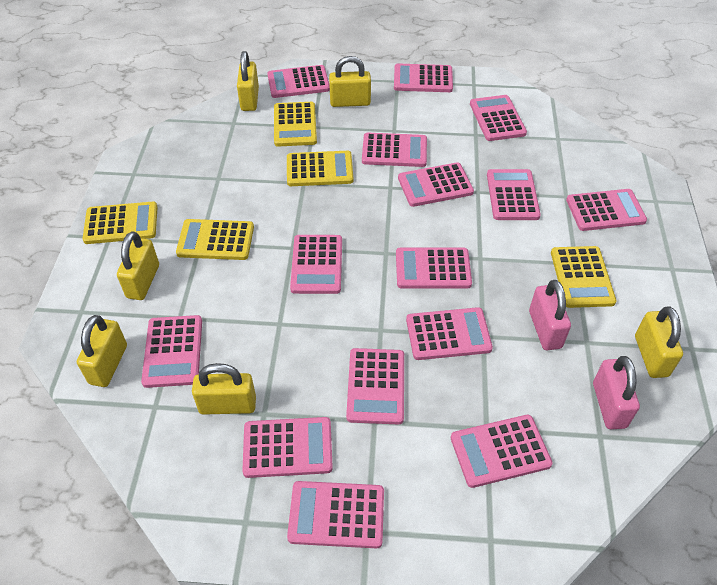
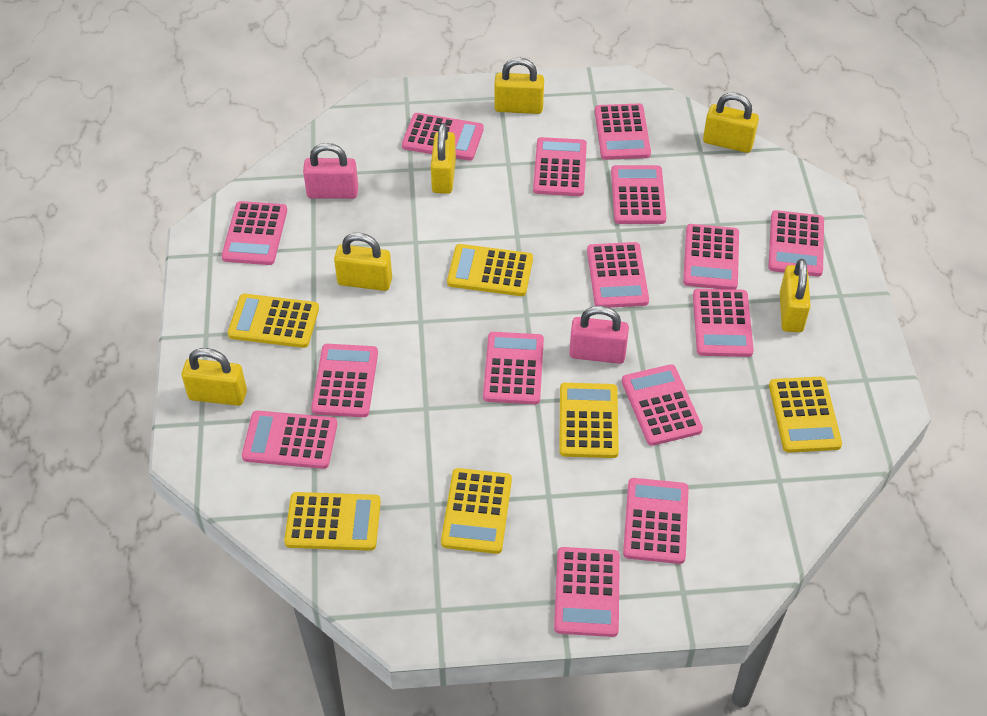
yellow calculator: [82,202,158,244] [176,219,254,260] [274,102,317,146] [287,151,353,186] [551,246,616,308] = 5 -> [228,294,319,348] [284,492,381,551] [441,468,512,554] [447,244,533,296] [559,383,619,458] [769,377,842,453] = 6

